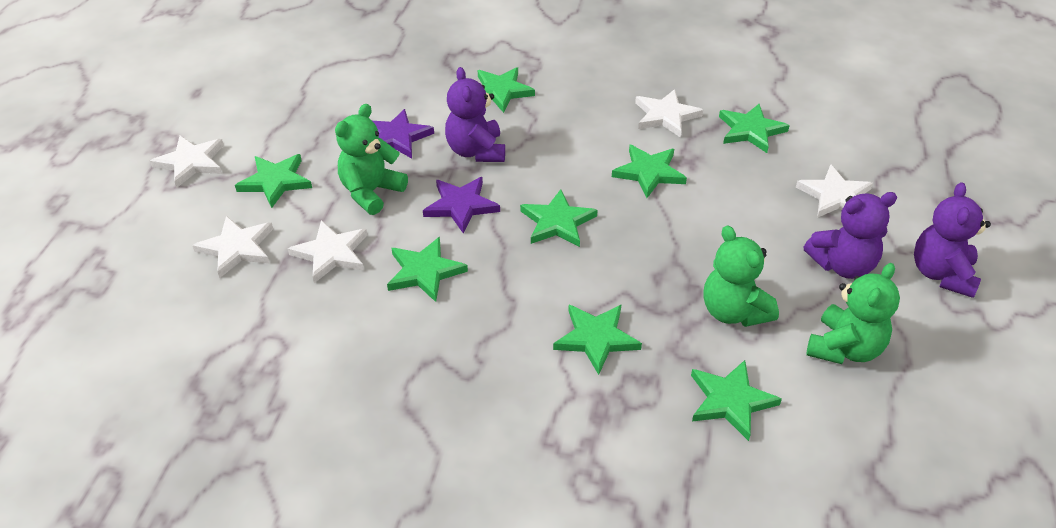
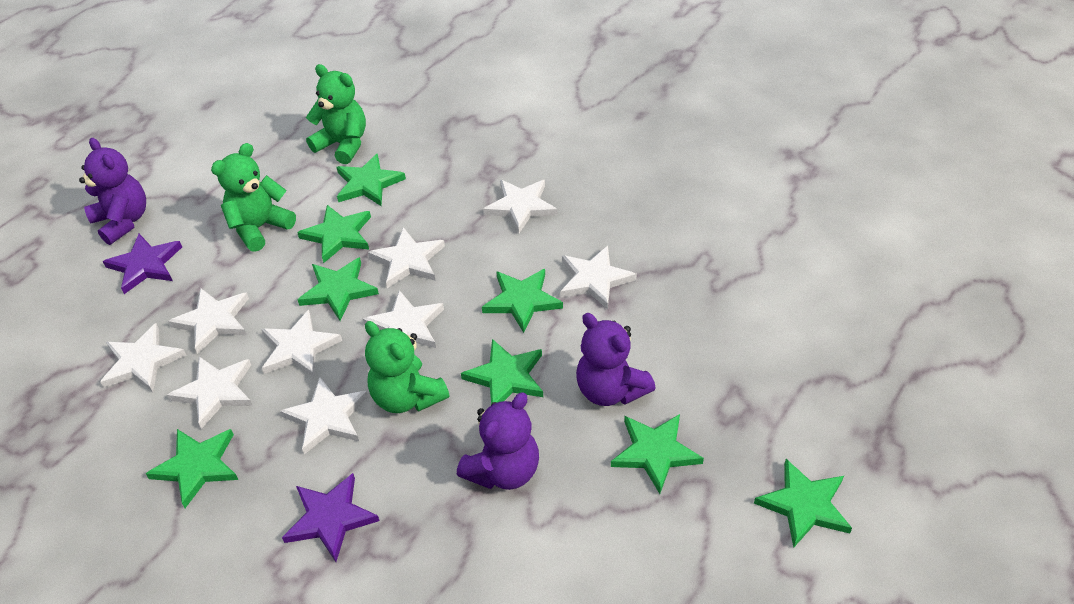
white star: [150,136,224,188] [192,216,273,278] [288,220,367,283] [635,89,703,138] [796,164,873,218] = 5 -> [100,323,186,392] [167,356,253,429] [168,288,249,354] [261,310,342,377] [280,377,368,454] [363,290,444,348] [368,227,445,288] [483,180,558,233] [560,246,637,310] = 9

